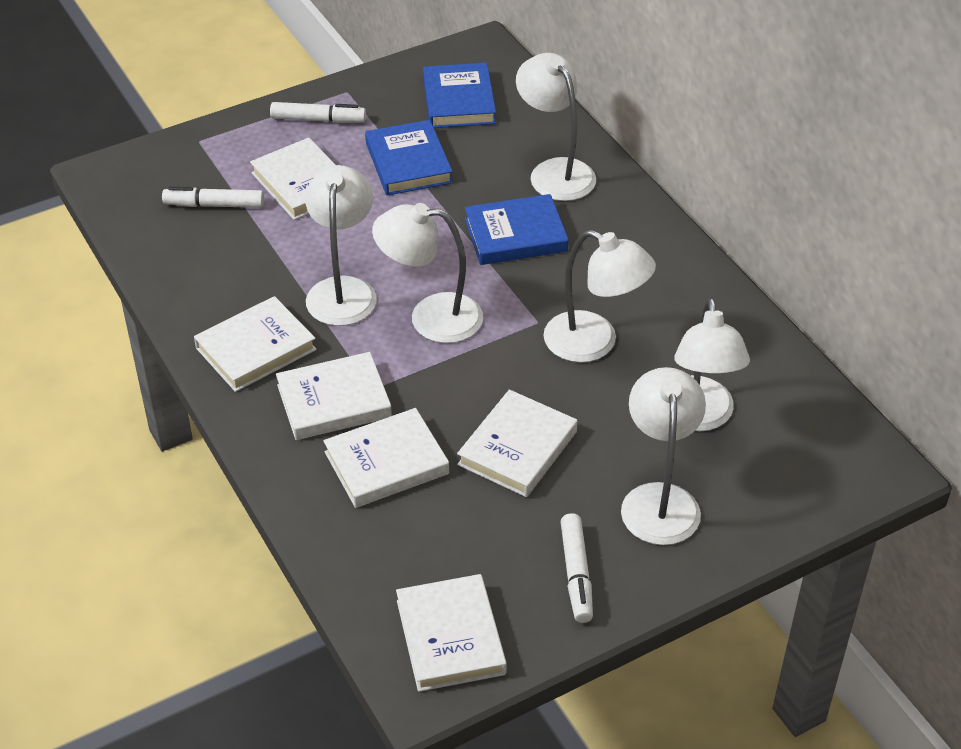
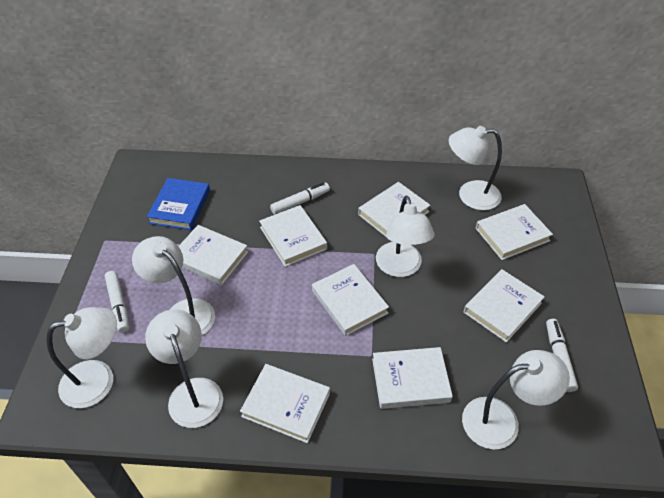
blue book: [365,120,453,196] [423,63,496,128] [465,194,568,265] = 3 -> [147,178,210,230] = 1
white book: [194,296,317,392] [250,138,336,220] [276,352,392,440] [323,408,449,508] [396,574,507,692] [457,389,578,497] = 6 -> [178,225,248,285] [240,364,330,443] [259,205,327,267] [312,264,389,336] [358,182,430,238] [372,347,453,409] [463,269,545,342] [475,204,553,260] = 8

